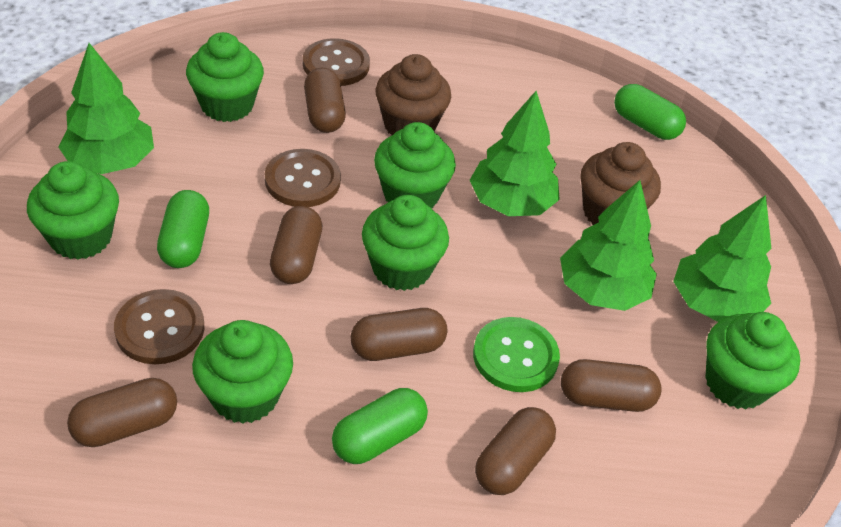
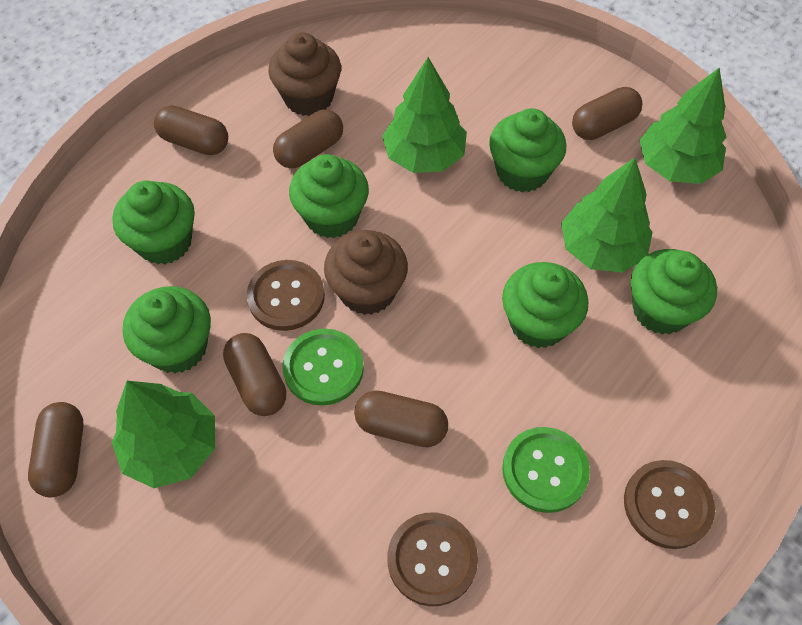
green button: [473,317,560,392] = 1 -> [282,329,364,406] [502,427,590,513] = 2
green capsule: [157,190,209,268] [332,388,428,464] [614,84,686,140] = 3 -> none = 0

